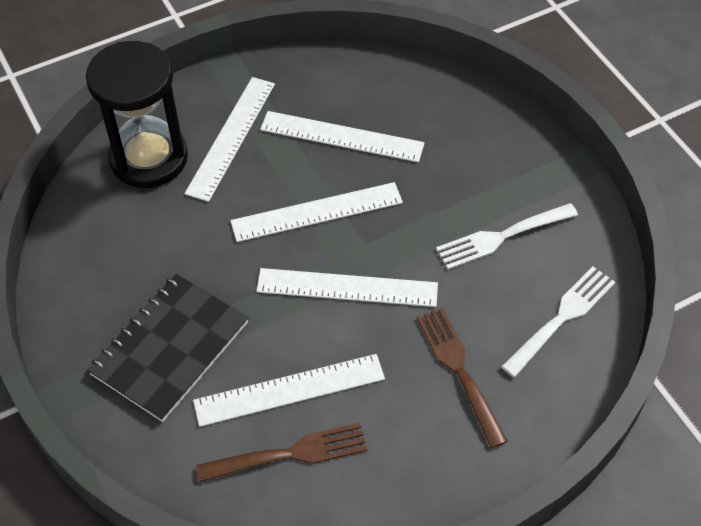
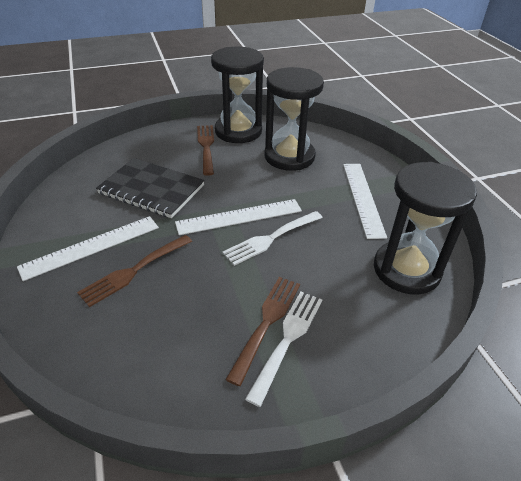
black hourglass: [86,41,188,188] = 1 -> [211,47,264,143] [265,67,324,171] [374,162,477,294] = 3
brown fork: [196,423,367,482] [416,308,508,448] = 2 -> [77,235,192,307] [197,125,214,176] [225,277,300,386] = 3
white ruler: [184,77,275,202] [193,354,385,427] [230,182,403,242] [256,268,438,307] [260,111,425,162] = 5 -> [17,216,159,281] [175,199,302,235] [343,164,387,239] = 3

